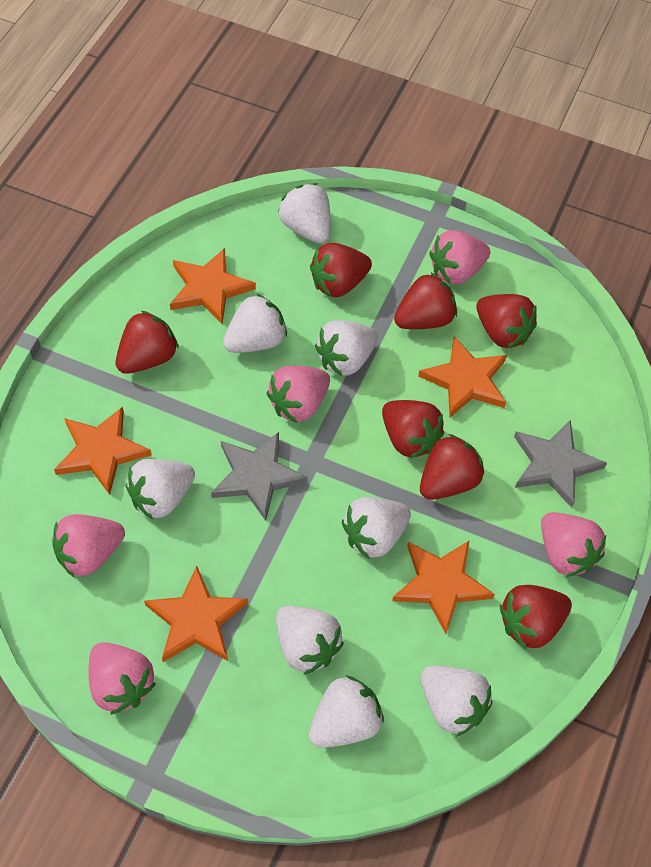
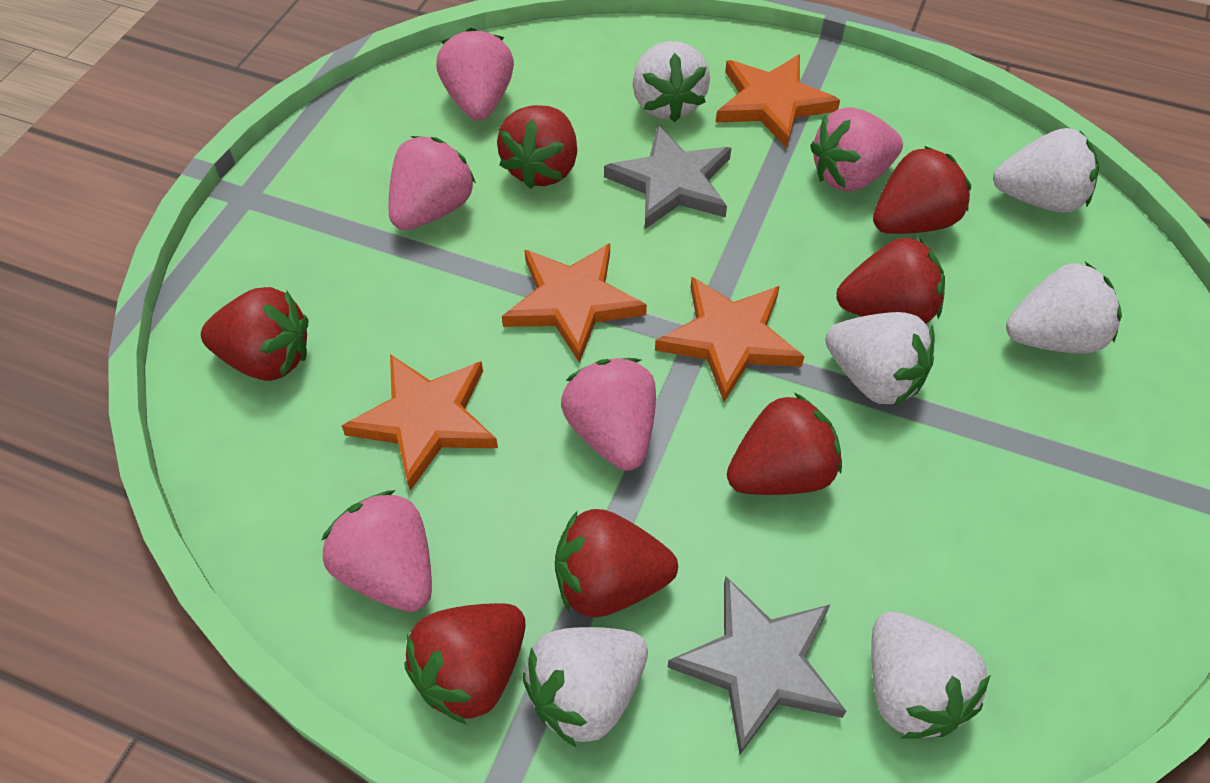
orange star: [54,407,151,495] [144,566,248,662] [170,248,256,324] [392,541,495,634] [418,336,507,417] = 5 -> [342,354,498,491] [502,243,647,363] [655,277,805,402] [716,54,840,148] = 4
white strawberry: [126,459,195,520] [223,294,287,353] [276,606,344,675] [278,183,331,244] [309,675,384,748] [315,320,378,376] [342,497,411,559] [421,666,492,737] = 8 -> [522,627,648,747] [632,41,710,122] [825,312,935,406] [871,612,991,739] [993,128,1099,213] [1006,262,1122,354] = 6

